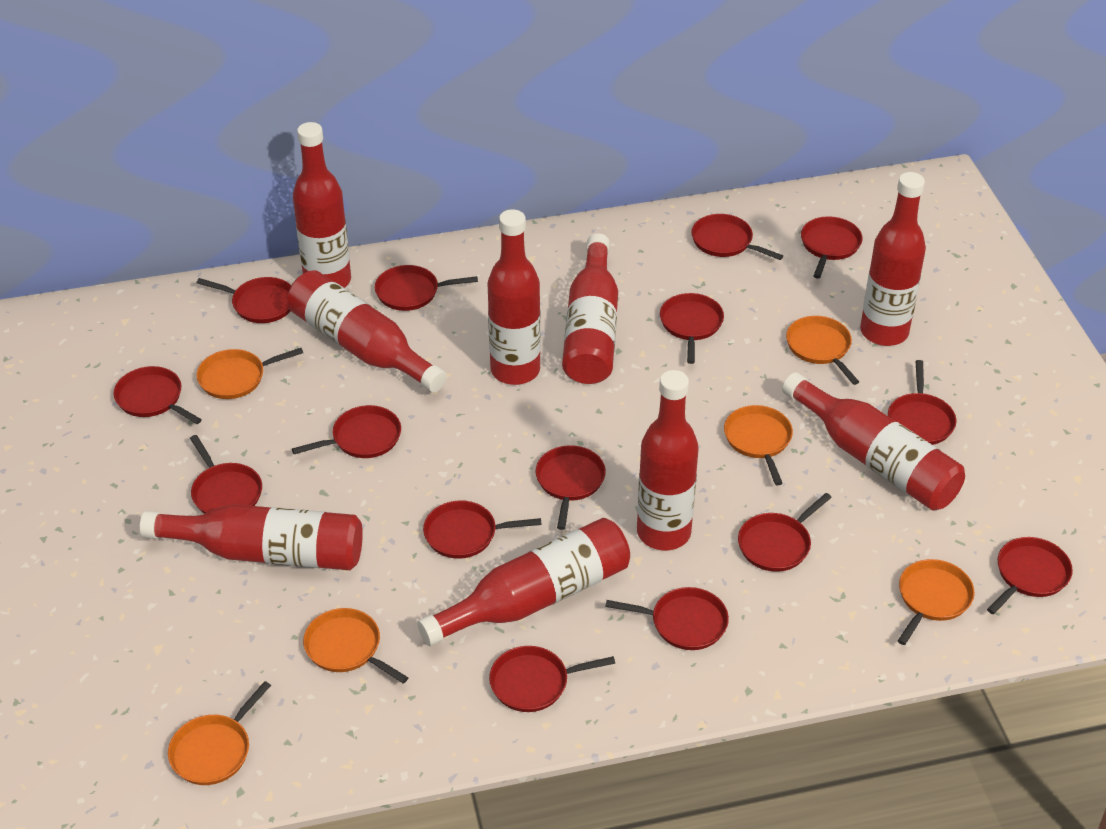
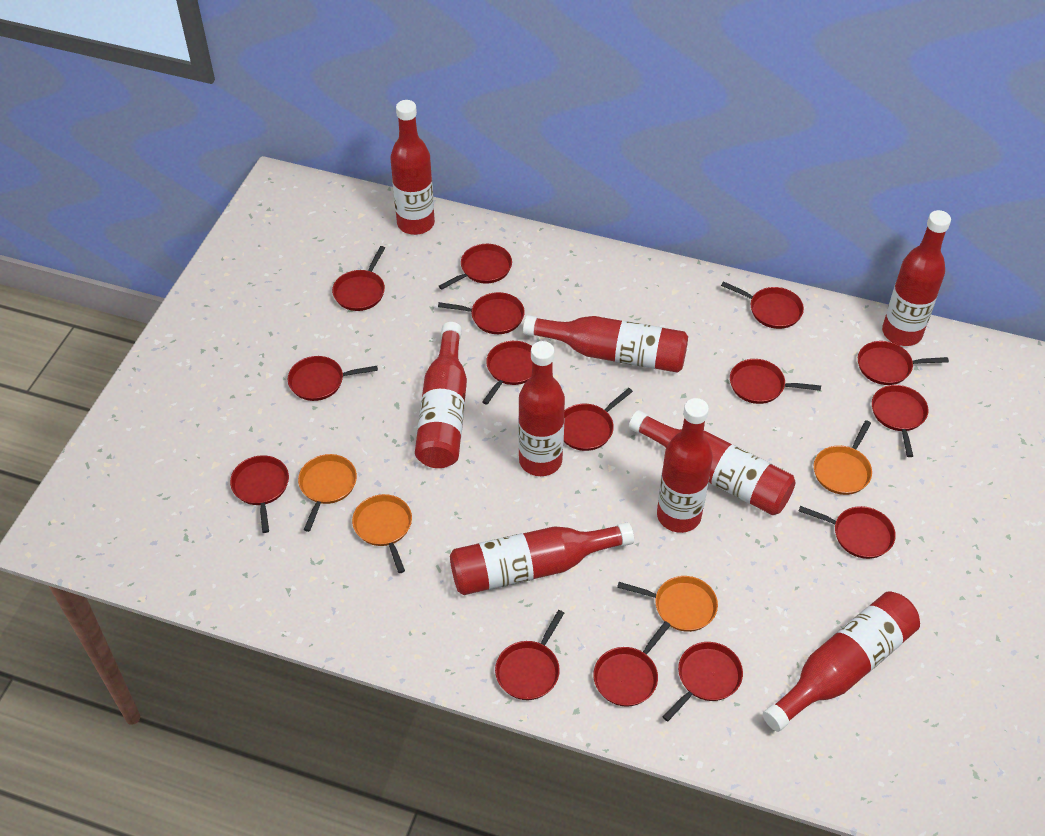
orange pan: [168,681,271,785] [196,348,303,399] [303,608,408,684] [724,405,793,485] [786,316,859,385] [898,559,974,645] = 6 -> [298,454,357,532] [352,494,412,573] [617,576,718,632] [814,420,872,495] = 4

